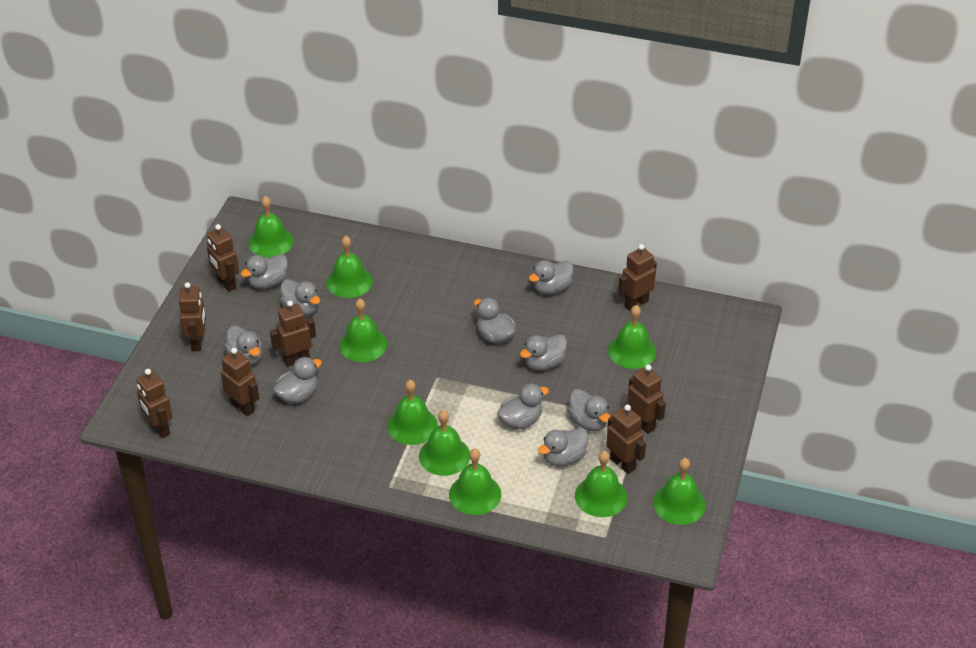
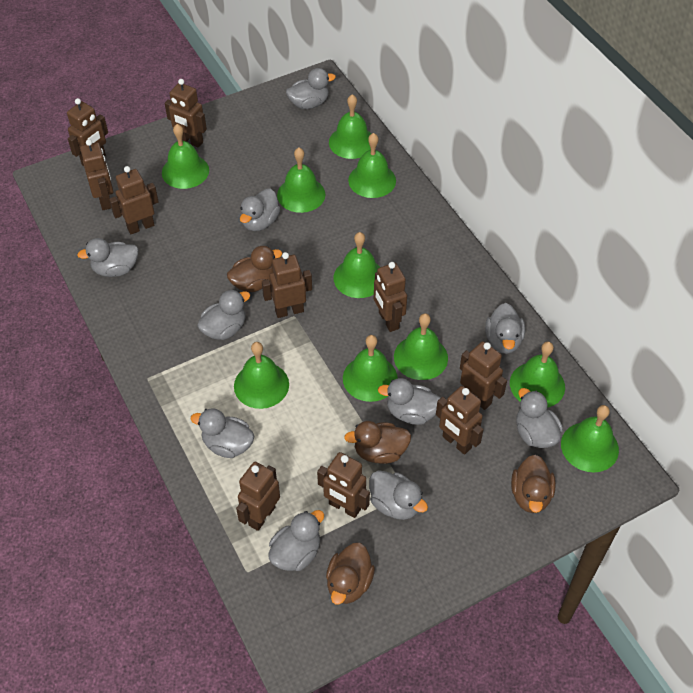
brown duck: none = 0 -> [227,246,282,292] [326,543,375,605] [344,421,411,464] [511,455,556,513] = 4
brown robot: [136,369,172,438] [179,282,206,351] [207,224,239,292] [221,348,259,416] [270,301,316,367] [606,405,646,474] [618,244,657,311] [627,365,666,434] = 8 -> [67,98,108,166] [80,139,113,210] [109,166,159,234] [165,79,207,148] [236,462,280,531] [262,252,312,318] [317,452,370,518] [374,262,407,332] [436,386,484,455] [460,341,507,410] = 10
green bell: [248,196,294,257] [326,236,373,298] [339,299,387,362] [387,380,438,445] [419,410,470,476] [449,448,501,515] [575,451,627,517] [608,305,656,369] [653,458,706,525] = 9 -> [162,124,209,189] [234,342,289,409] [277,148,325,213] [329,94,371,159] [333,232,380,298] [343,335,398,402] [348,133,396,198] [394,313,448,380] [510,342,565,408] [561,405,619,472] = 10

